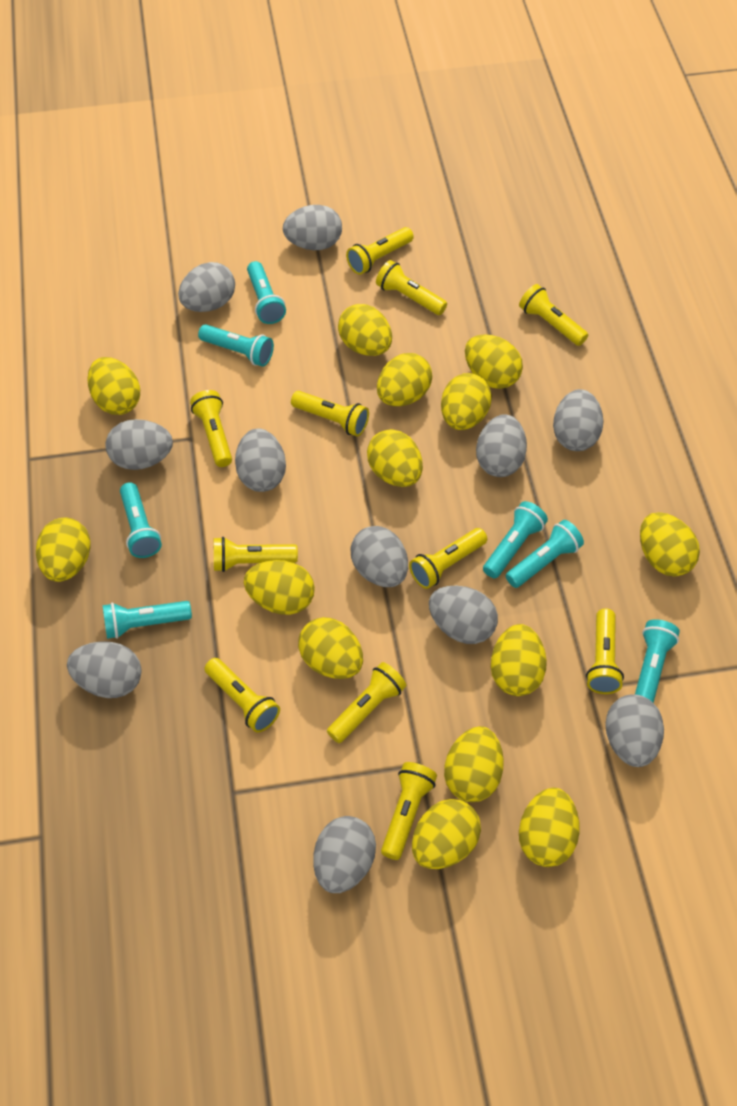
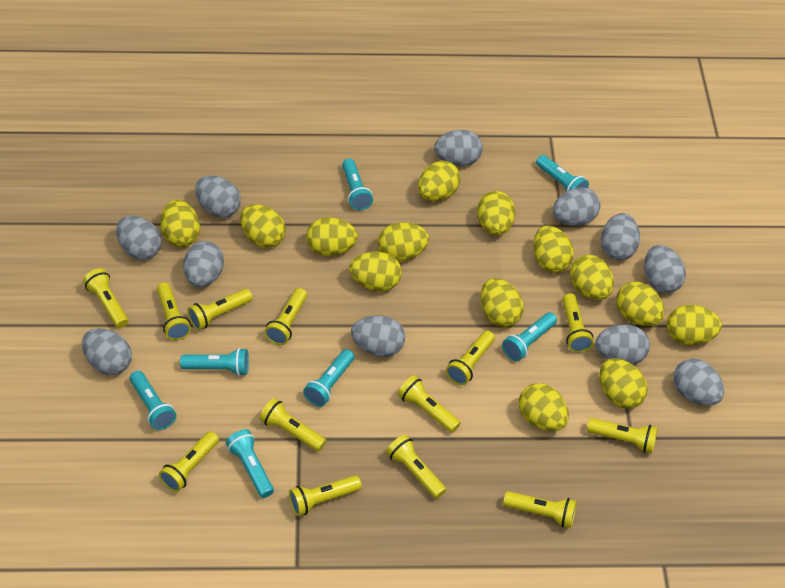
yellow flashlight: [190,390,232,467] [204,658,280,733] [214,537,298,572] [291,391,369,436] [327,662,406,743] [346,227,414,275] [376,260,447,315] [381,762,437,860] [409,528,487,589] [519,284,588,346] [586,608,624,694] = 11 -> [83,268,128,328] [157,282,191,340] [159,431,219,492] [188,289,252,330] [259,398,326,451] [264,288,307,345] [289,475,362,516] [386,434,446,499] [398,375,461,433] [446,330,495,385] [503,491,577,528] [562,293,594,353] [587,418,658,453] = 13

